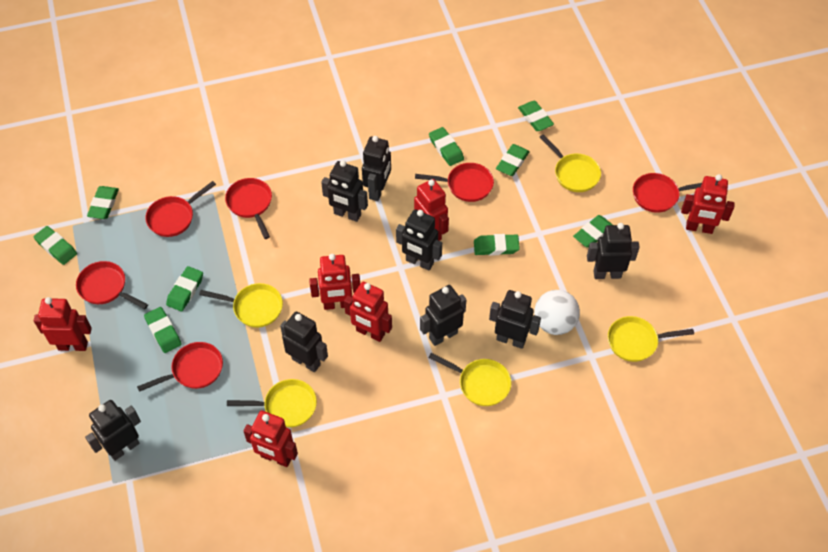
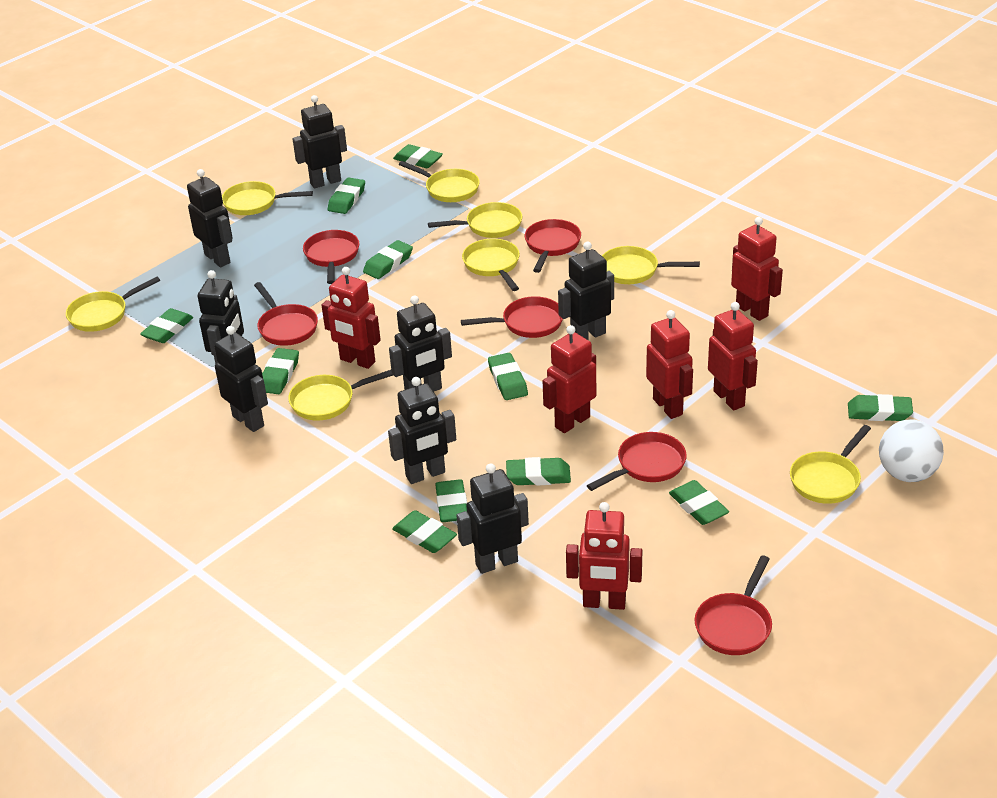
green eraser: [34,226,77,265] [87,186,119,219] [144,307,182,353] [166,266,203,311] [429,127,464,166] [474,234,520,256] [496,144,530,176] [518,101,554,131] [573,215,613,248] = 9 -> [140,308,193,343] [262,348,299,394] [328,177,365,214] [363,240,413,279] [392,510,457,553] [393,144,443,168] [435,479,467,522] [488,353,528,400] [506,457,571,486] [669,480,729,525] [848,394,913,421] = 11
yellow pan: [199,283,283,328] [227,379,317,427] [429,353,511,406] [540,134,601,192] [608,316,694,362] = 5 -> [66,277,160,332] [222,181,313,215] [288,370,393,420] [399,161,480,202] [428,202,522,238] [462,239,520,291] [602,246,700,284] [790,425,871,504] = 8

